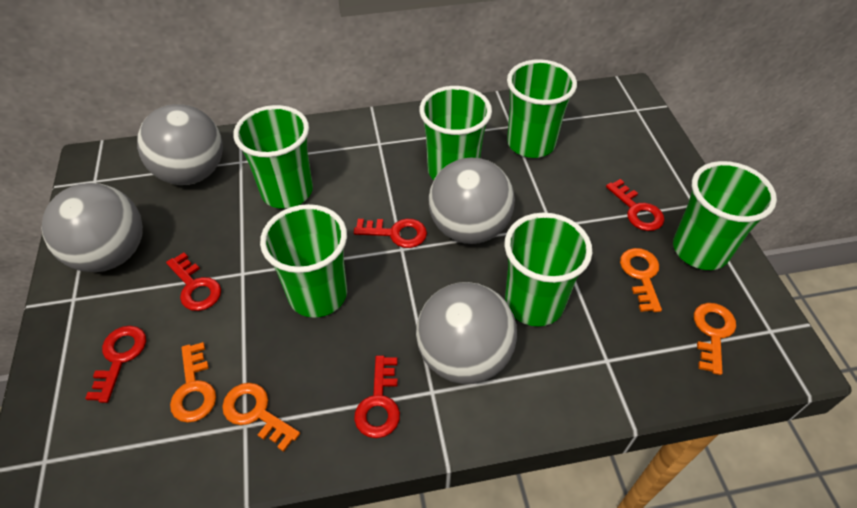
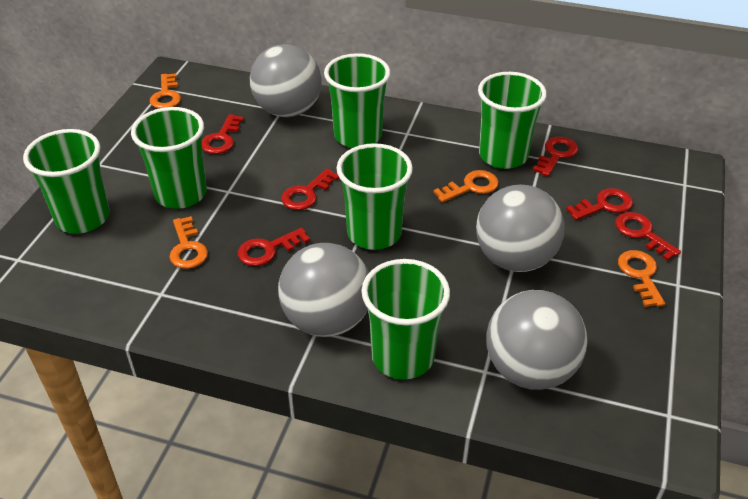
red key: [85,326,146,403] [166,252,221,311] [354,219,427,248] [354,356,400,438] [606,179,665,231] = 5 -> [202,114,244,154] [238,228,310,266] [281,169,339,210] [533,137,578,177] [566,188,633,220] [615,212,681,261] = 6

